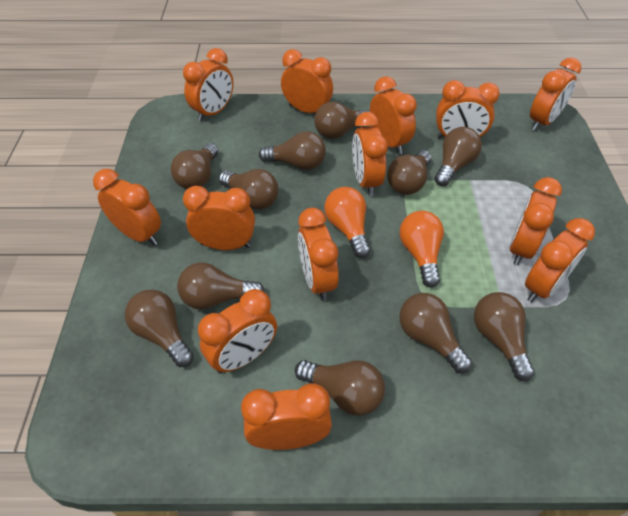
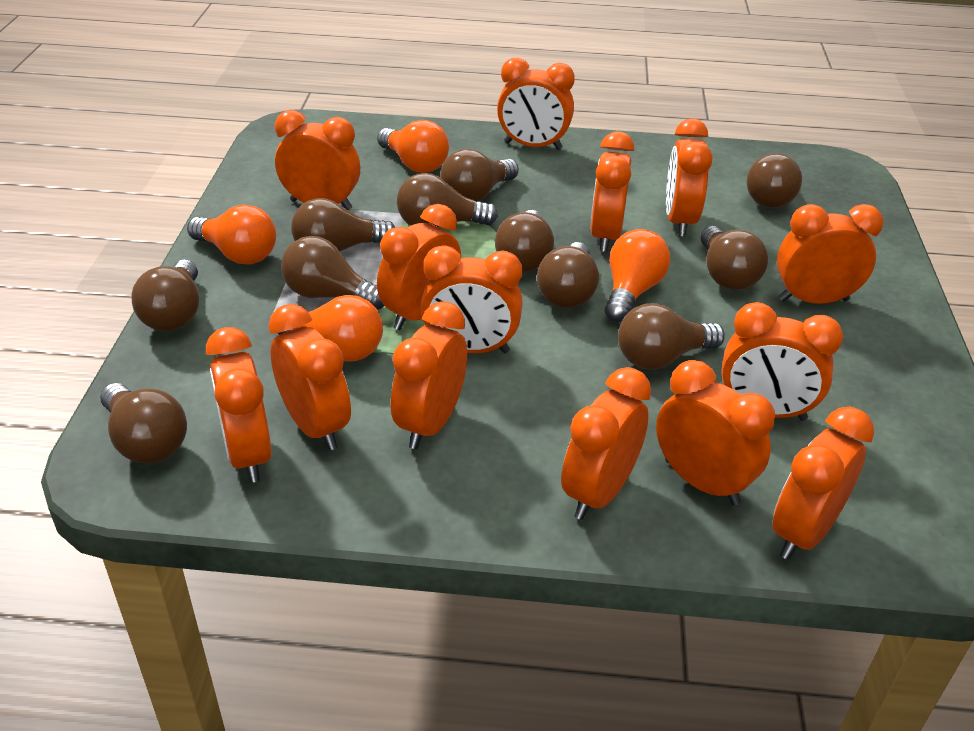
orange clock: [93,169,161,245] [183,48,233,122] [183,186,255,250] [198,289,277,374] [241,383,332,450] [281,49,333,113] [298,208,339,301] [352,112,388,196] [370,76,417,154] [436,80,500,139] [510,177,562,265] [525,218,595,303] [530,58,581,131] = 13 -> [206,327,272,483] [269,304,351,450] [275,110,360,210] [377,204,461,330] [391,301,467,449] [421,246,523,353] [497,58,575,150] [561,367,651,520] [590,131,634,252] [656,360,775,506] [666,118,712,237] [721,302,843,421] [772,407,874,560] [777,204,884,304] = 14
orange light bulb: [325,187,371,258] [399,211,444,288] = 2 -> [187,204,276,265] [277,295,383,361] [377,120,449,173] [605,229,670,322] = 4

